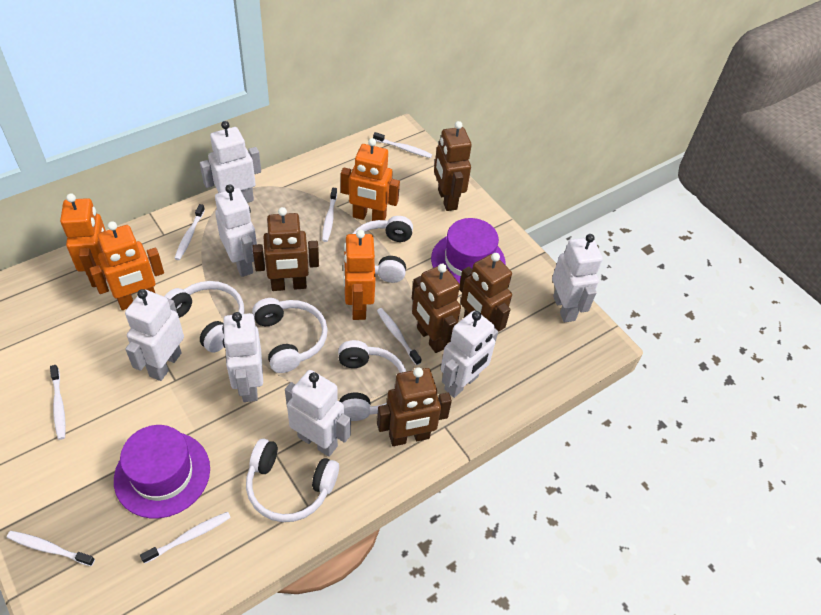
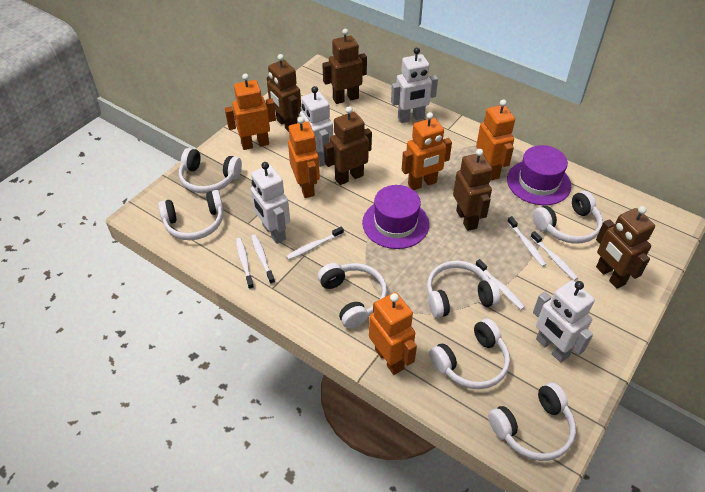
orange robot: [60,193,106,287] [90,221,164,310] [341,138,400,221] [343,230,376,320] = 4 -> [225,73,276,150] [288,117,320,198] [369,292,417,375] [402,112,452,190] [476,99,515,181] = 5
white headphones: [164,281,244,353] [246,439,339,522] [252,298,328,373] [338,340,406,421] [352,216,413,283] = 5 -> [158,190,224,240] [179,148,242,194] [318,263,387,329] [427,261,500,318] [429,318,510,389] [488,383,576,461] [533,191,603,244] = 7
white robot: [125,289,184,381] [200,121,261,203] [215,184,257,277] [222,312,263,402] [285,370,351,457] [441,310,498,398] [552,234,603,322] = 7 -> [251,162,290,244] [300,86,333,167] [391,47,438,123] [533,280,595,363] = 4
white toothbrush: [7,531,95,566] [50,365,66,440] [140,512,231,564] [174,204,205,260] [322,188,337,242] [373,132,432,158] [377,308,422,365] = 7 -> [236,238,254,289] [251,235,275,284] [286,227,344,260] [476,259,525,310] [507,216,547,267] [531,231,578,281] = 6

